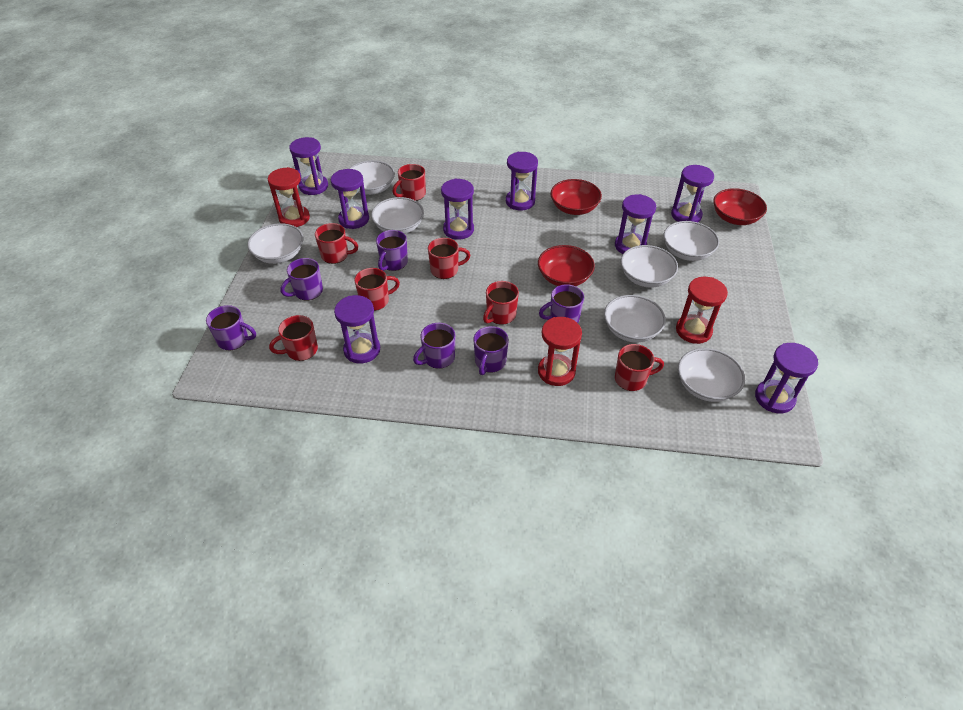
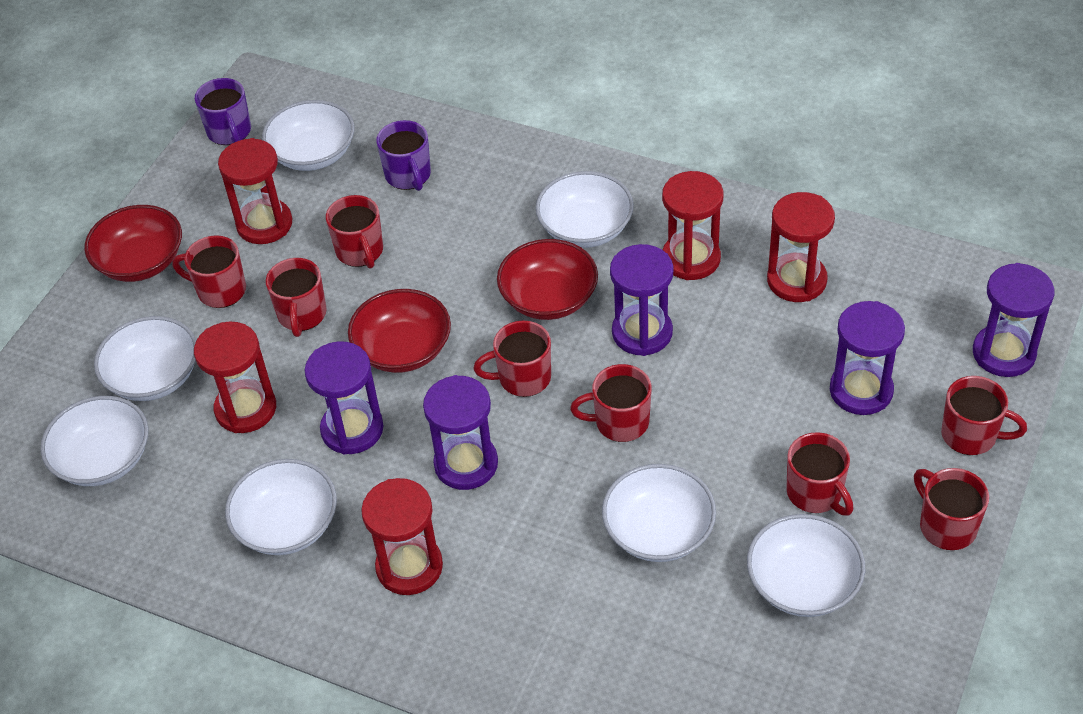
purple hourglass: [289,137,328,195] [331,169,369,229] [334,295,380,363] [441,178,474,240] [506,152,538,211] [615,194,656,254] [671,165,714,222] [755,343,818,413] = 8 -> [305,342,383,454] [423,375,498,490] [610,244,674,356] [830,301,905,415] [973,263,1054,377] = 5
purple mug: [206,305,256,350] [280,258,323,300] [376,230,408,271] [413,323,455,369] [474,326,509,375] [539,284,584,323] = 6 -> [195,78,251,145] [376,120,431,191] = 2
red hourglass: [268,167,310,227] [538,317,582,386] [676,277,728,344] = 3 -> [194,321,276,433] [218,138,292,244] [361,478,443,595] [662,171,724,280] [767,192,835,302] = 5
red mug: [269,315,318,361] [315,223,358,264] [354,268,400,311] [393,164,426,201] [428,238,470,279] [483,281,519,325] [615,344,664,391] = 7 -> [172,235,246,308] [266,258,327,337] [326,195,383,269] [473,321,551,397] [570,364,652,442] [786,432,854,516] [914,468,989,550] [941,376,1027,455] = 8

